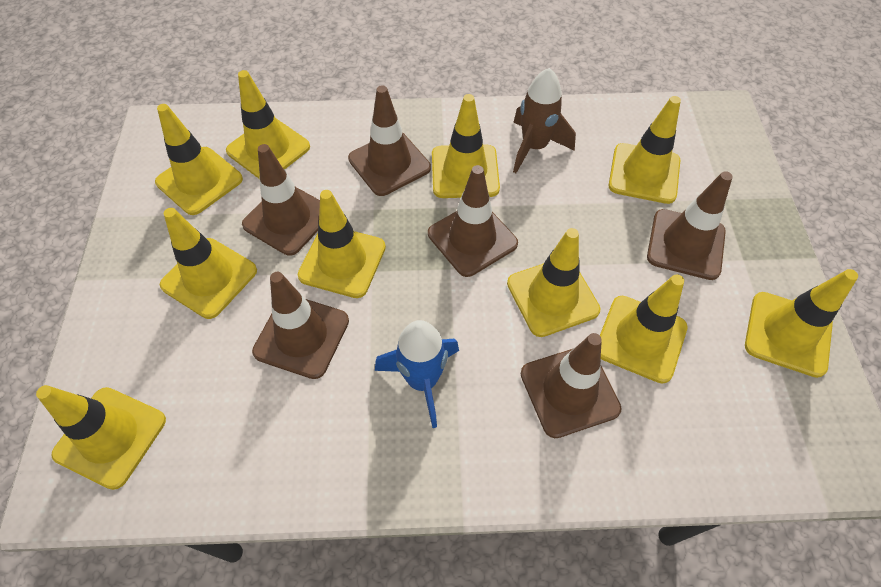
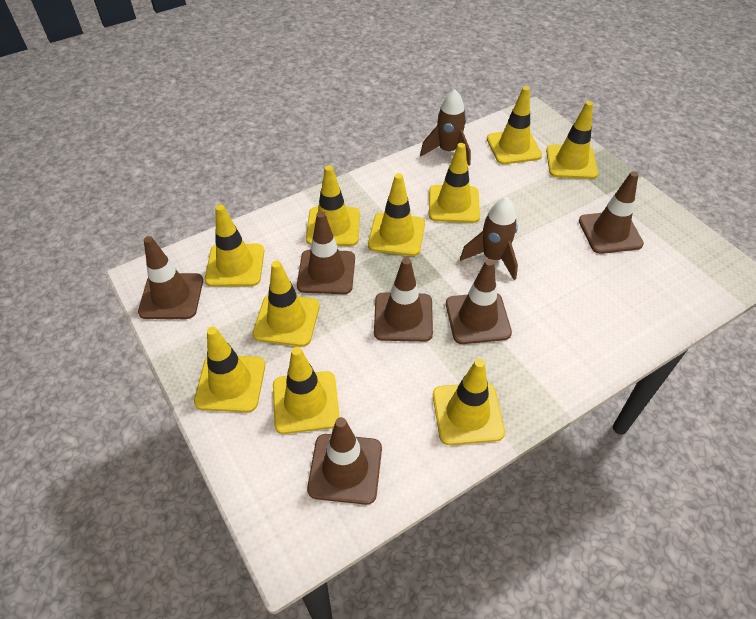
blue rocket: [375,320,459,428] = 1 -> none = 0
brown rocket: [513,68,576,173] = 1 -> [420,89,471,165] [460,197,518,280] = 2

